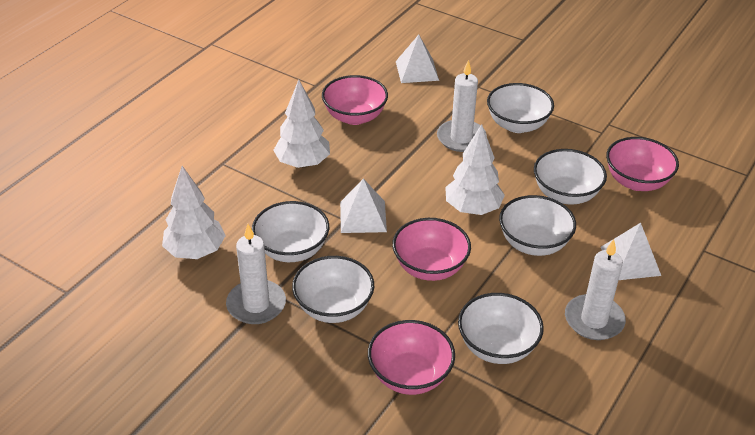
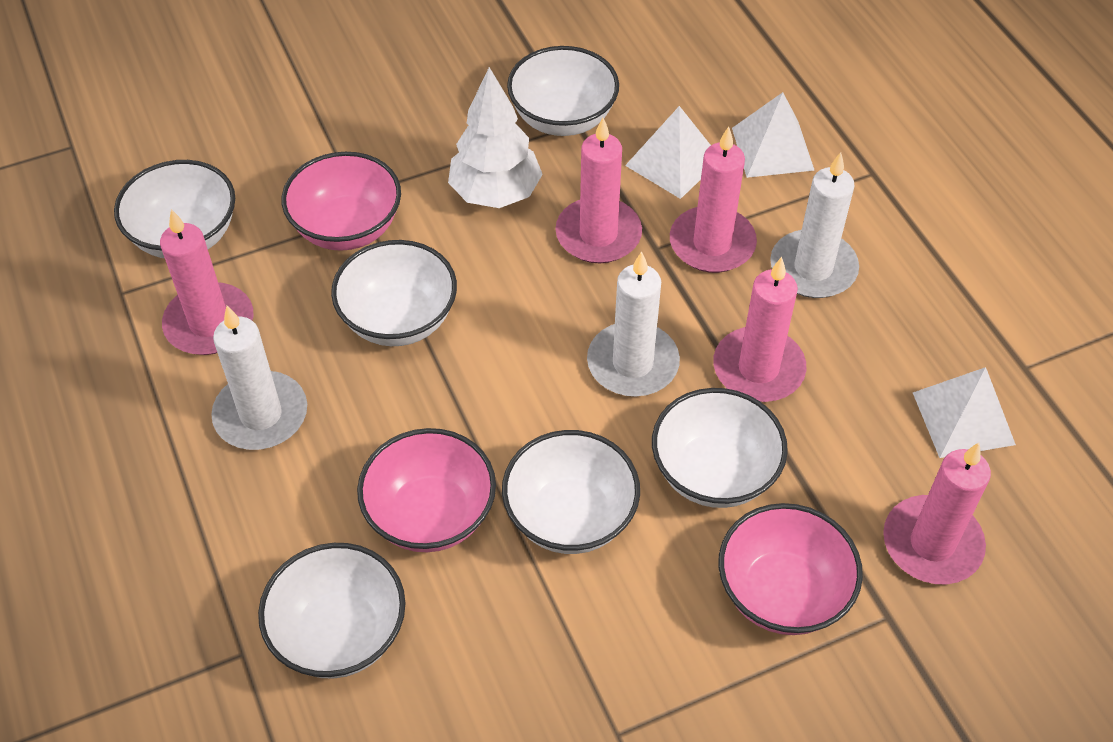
pink bowl: [322,75,388,125] [368,320,455,395] [392,218,471,281] [606,137,679,191] = 4 -> [282,152,401,251] [357,428,496,552] [718,503,863,635] = 3
pink candle: none = 0 -> [160,209,253,355] [555,118,642,263] [670,126,757,273] [713,257,806,402] [883,443,991,584] = 5
white tree: [162,166,226,259] [273,80,330,168] [445,124,505,215] = 3 -> [448,67,543,208] = 1

